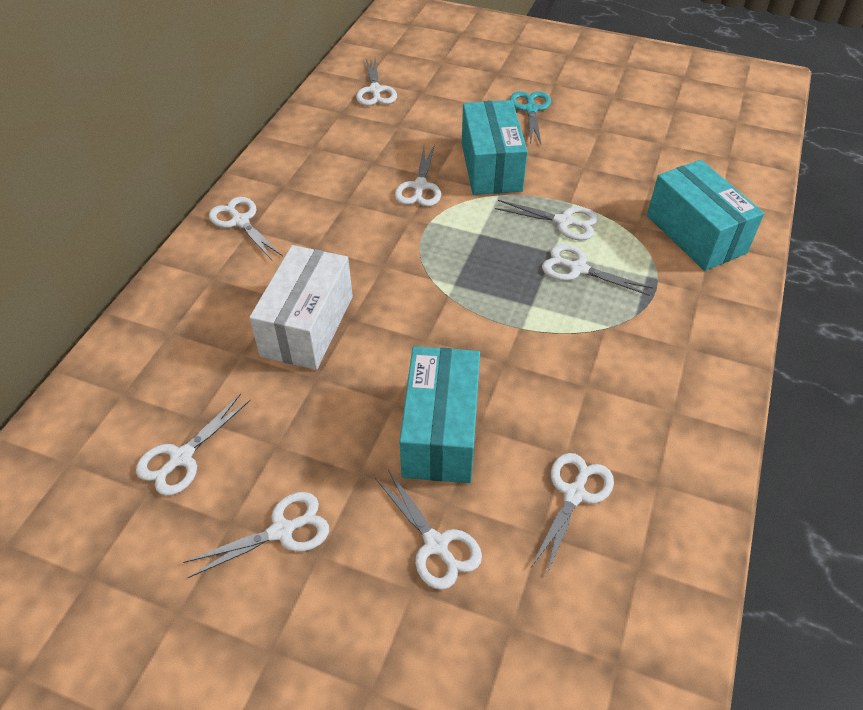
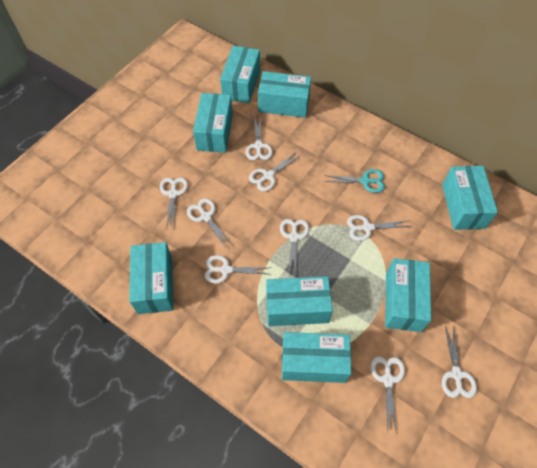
turquoise box: [399,346,480,483] [462,100,528,195] [647,160,764,271] = 3 -> [129,242,173,314] [193,93,233,153] [220,46,260,103] [258,71,311,118] [266,276,333,326] [282,332,351,383] [385,258,431,332] [442,166,498,230] = 8
white box: [249,245,353,370] = 1 -> none = 0

